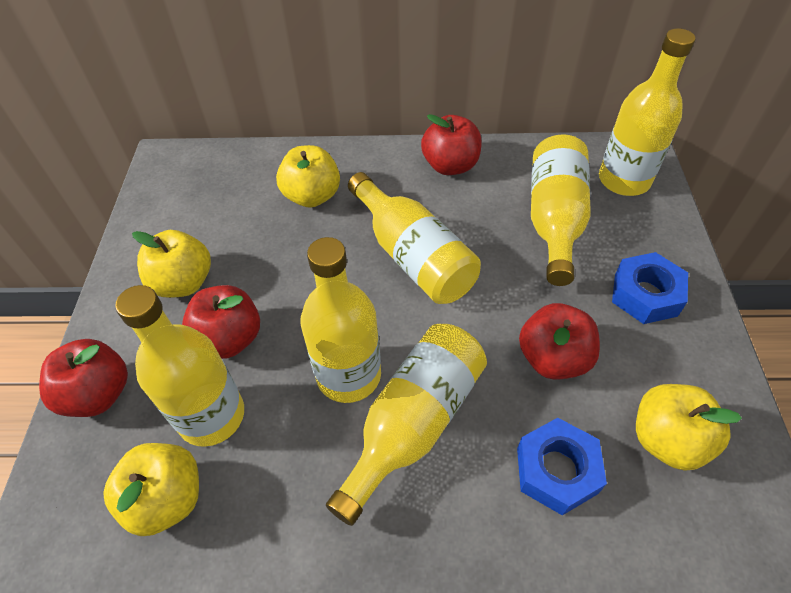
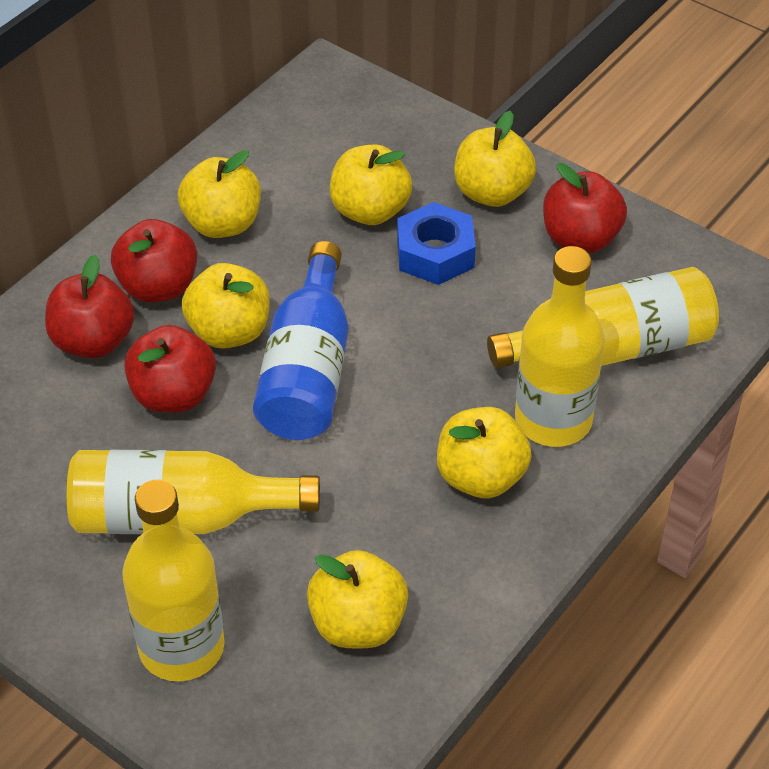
blue bottle: none = 0 -> [253,241,349,440] = 1
blue nut: [517,418,607,515] [612,252,688,324] = 2 -> [397,202,476,285] = 1
yellow apple: [104,443,199,536] [132,230,211,298] [276,145,340,208] [636,384,742,471] = 4 -> [178,150,261,238] [182,263,270,349] [307,550,408,648] [330,145,412,225] [437,407,532,498] [454,111,536,207] = 6
yellow bottle: [115,285,244,447] [300,237,381,403] [326,324,487,526] [348,172,481,304] [531,134,591,286] [599,28,696,196] = 6 -> [67,450,320,534] [122,480,225,681] [487,267,719,368] [515,246,605,447] = 4

